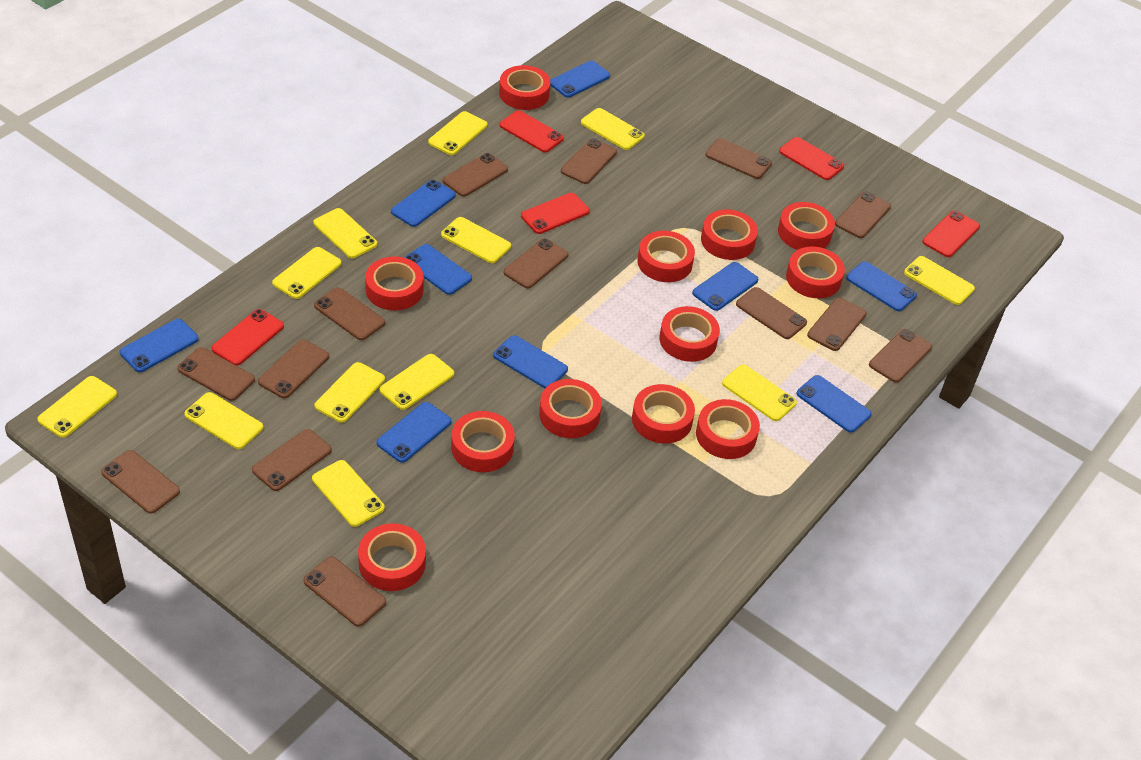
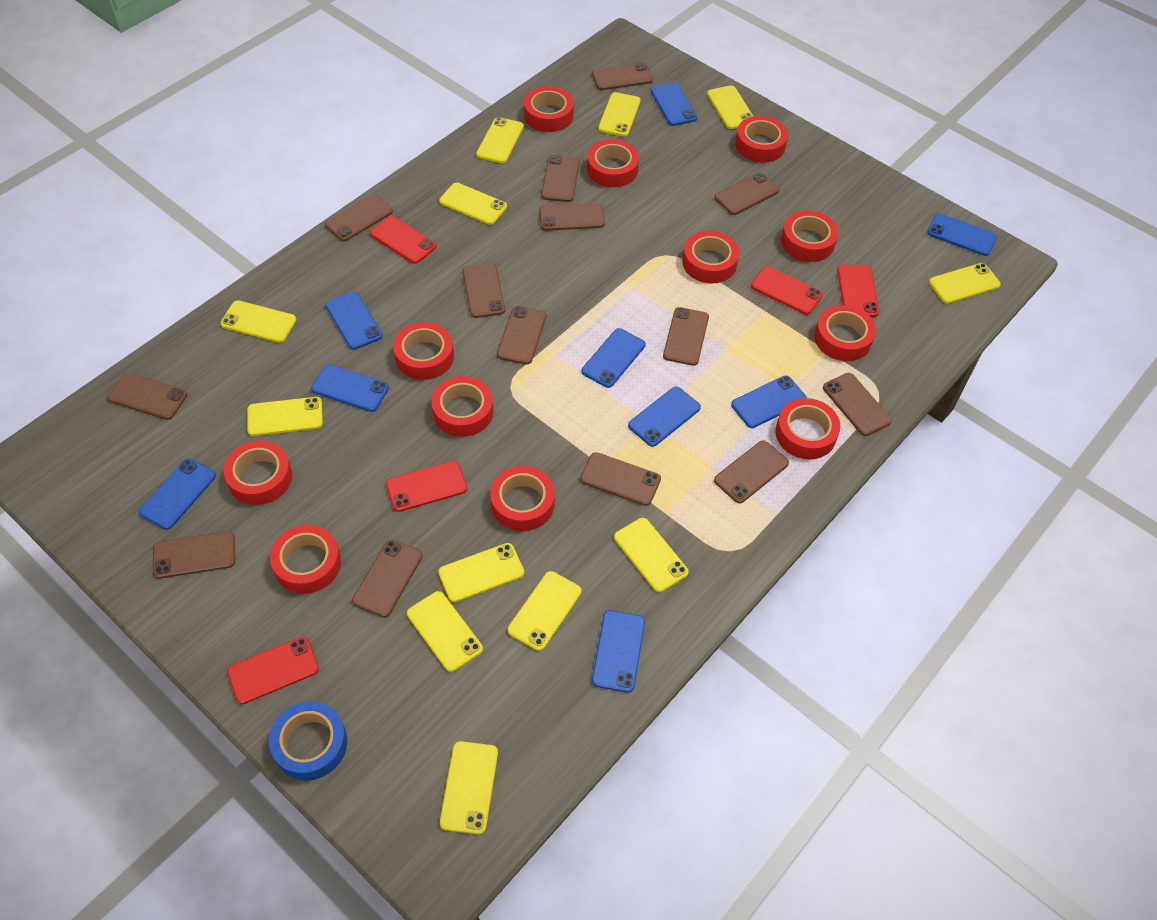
blue tape: none = 0 -> [269,701,347,781] = 1

